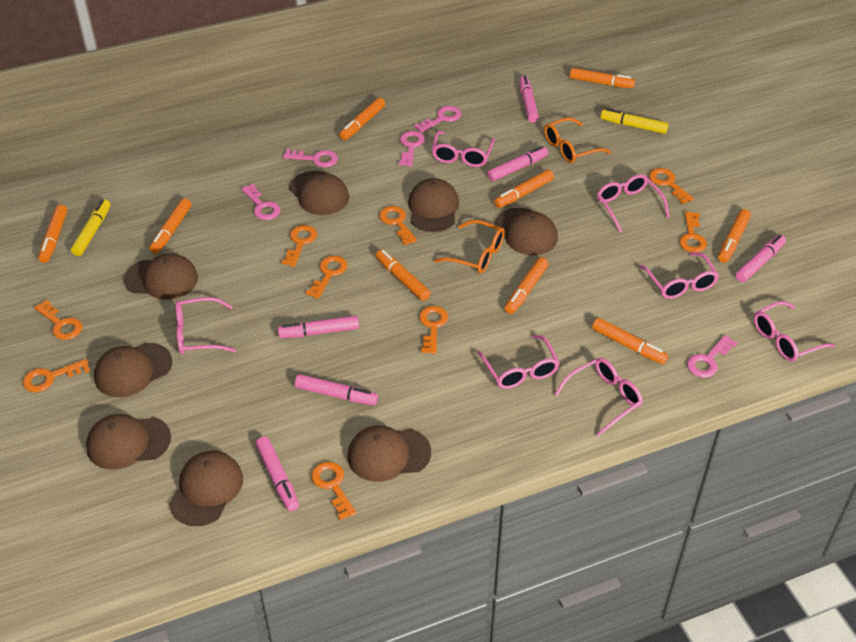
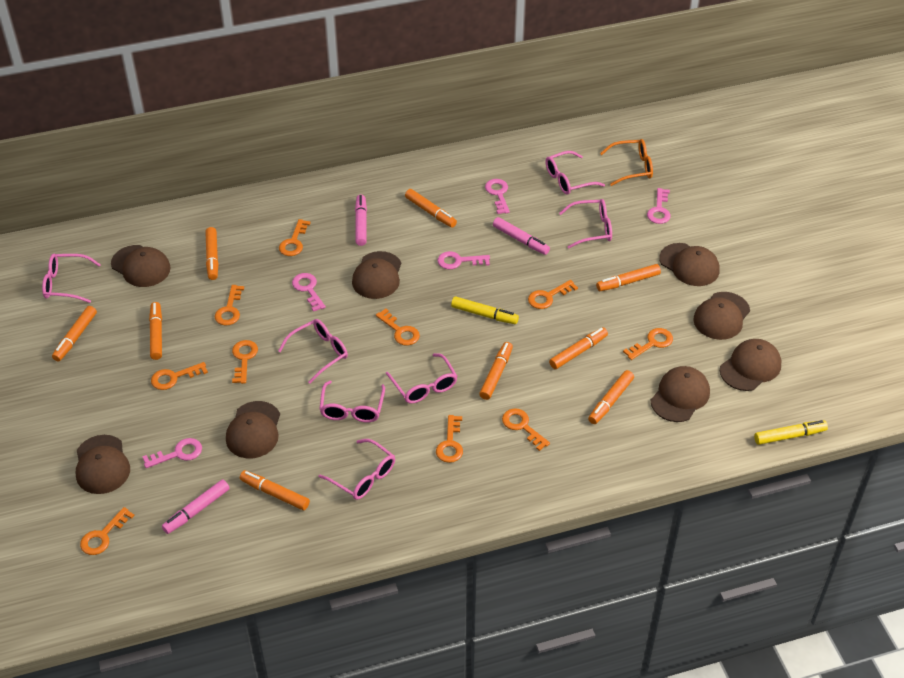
orange glasses: [434,220,505,273] [544,117,611,163] = 2 -> [600,139,653,186] = 1
orange key: [23,359,90,392] [34,300,82,340] [281,225,317,267] [306,256,347,299] [311,462,356,520] [379,206,417,245] [419,306,448,354] [649,168,694,204] [679,212,707,252] = 9 -> [80,507,135,555] [151,362,208,390] [215,285,244,326] [232,340,258,384] [279,219,310,256] [376,309,420,346] [436,415,463,463] [502,408,550,451] [528,280,578,309] [623,328,673,360] = 10
pink marker: [256,437,299,511] [278,316,359,338] [295,374,378,405] [487,146,548,181] [519,75,539,123] [735,235,786,282] = 6 -> [162,479,230,534] [355,195,367,246] [493,217,550,255] = 3

